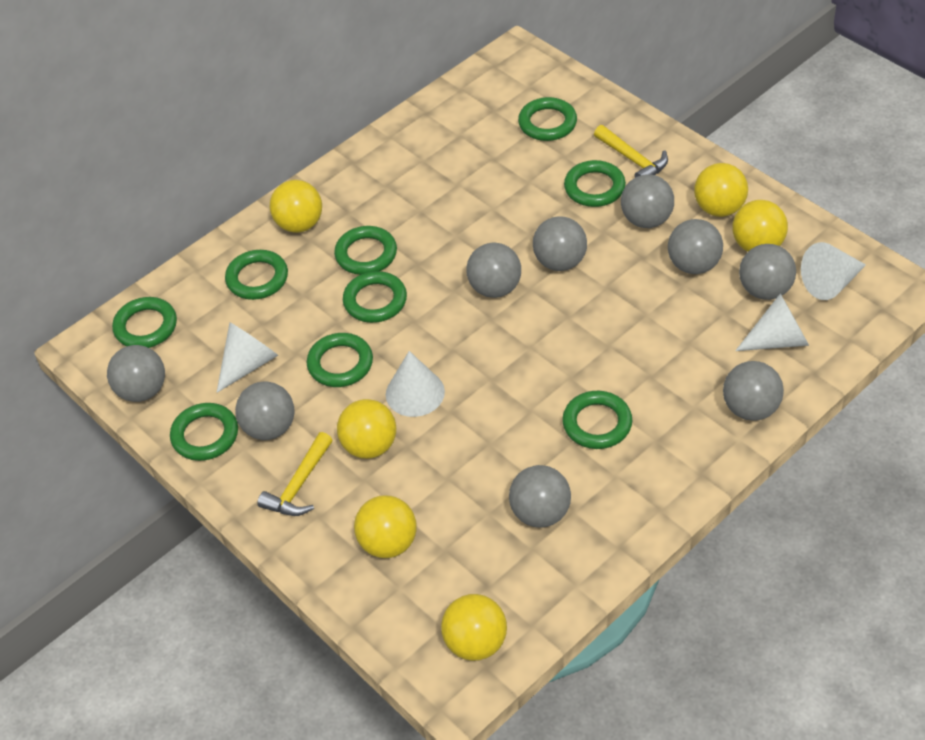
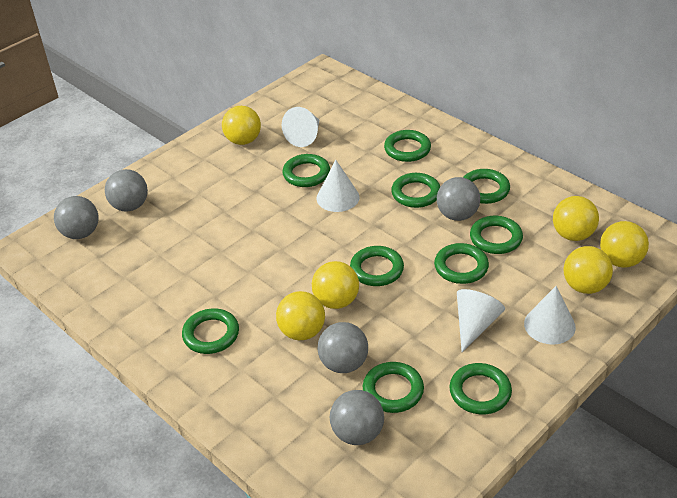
green ring: [112,297,177,348] [170,403,238,461] [225,250,288,300] [306,333,373,387] [334,226,397,275] [343,271,407,323] [518,97,577,141] [562,391,632,449] [564,160,626,207] = 9 -> [182,308,239,354] [282,154,330,187] [350,246,404,286] [363,362,424,413] [384,130,431,162] [391,173,440,208] [434,243,489,284] [449,363,512,415] [463,169,510,204] [470,216,523,254] = 10
grey ball: [107,345,165,402] [235,381,294,440] [466,242,521,298] [509,465,571,528] [533,216,587,271] [621,174,674,228] [668,219,723,274] [723,361,784,421] [739,244,796,300] = 9 -> [54,196,99,239] [105,169,148,211] [317,322,368,373] [330,390,384,445] [437,177,480,221] = 5
yellow hammer: [257,432,333,516] [594,125,668,177] = 2 -> none = 0

